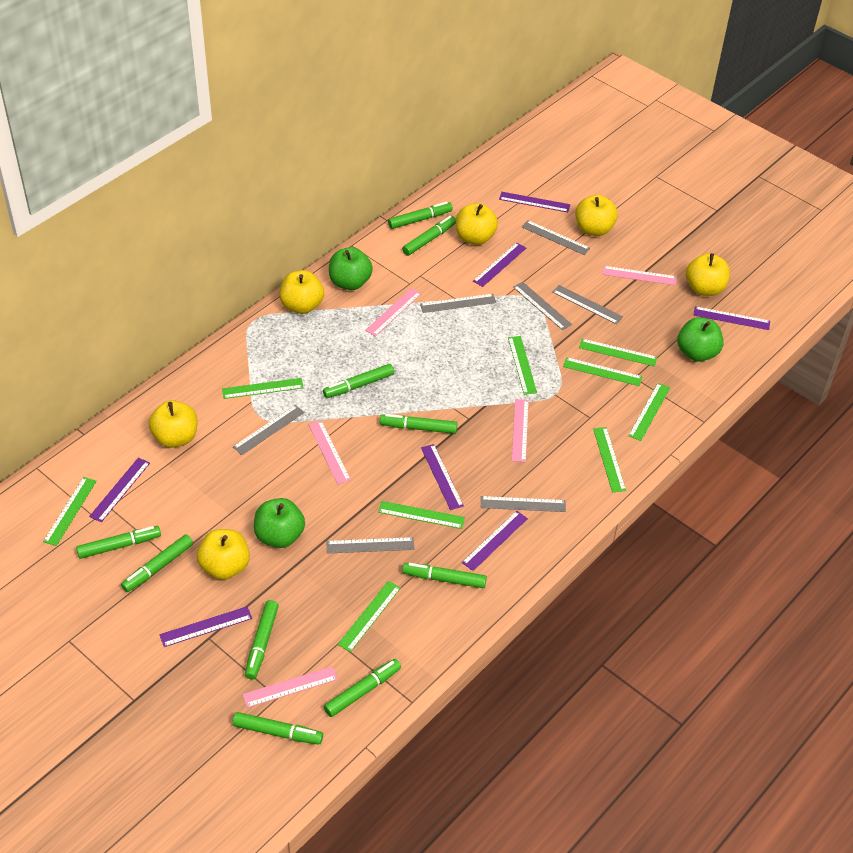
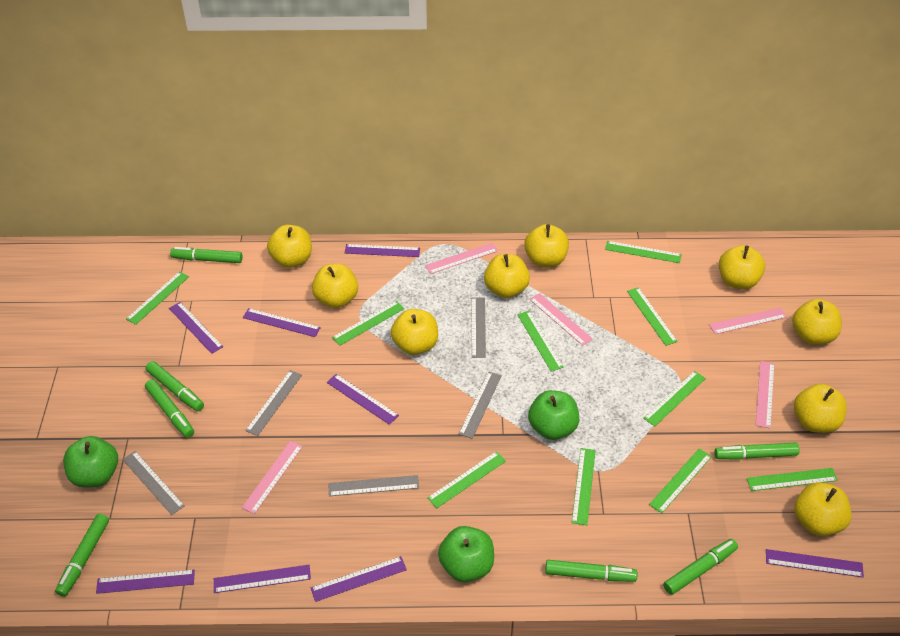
green marker: [76,526,161,559] [121,534,193,592] [232,712,323,744] [245,600,279,680] [323,364,394,398] [324,659,401,717] [380,414,457,434] [388,202,453,229] [402,216,456,256] [402,563,487,588] = 10 -> [55,514,109,597] [145,379,194,438] [146,361,204,411] [170,247,242,263] [545,560,637,582] [663,539,738,595] [714,442,800,460] = 7
green ruler: [43,477,97,546] [222,378,304,399] [338,581,401,652] [378,501,465,529] [508,336,537,395] [563,357,642,386] [579,339,657,366] [593,427,626,492] [628,383,670,441] = 9 -> [126,271,189,325] [332,301,405,346] [427,451,506,508] [517,311,564,372] [572,448,596,525] [605,241,682,263] [627,287,678,346] [643,371,706,426] [649,448,712,513] [747,468,838,491] = 10
grey ruler: [233,405,305,455] [326,537,414,554] [420,294,496,313] [481,496,566,512] [513,282,572,330] [522,220,590,255] [553,285,623,324] = 7 -> [122,451,185,515] [245,370,302,436] [328,475,419,496] [459,371,502,439] [472,297,486,358] = 5
purple ruler: [89,458,150,522] [160,606,252,647] [421,444,464,510] [462,511,528,571] [473,242,526,287] [499,192,570,212] [693,306,770,330] = 7 -> [96,570,195,594] [169,302,223,354] [214,565,311,593] [243,308,321,337] [311,556,407,602] [327,374,399,425] [345,244,420,257] [766,549,864,577] = 8
yellow apple: [148,400,198,448] [197,529,250,580] [279,270,324,314] [456,203,498,245] [575,195,618,236] [686,253,730,296] = 6 -> [267,225,312,268] [312,264,358,308] [391,309,438,355] [484,254,530,298] [524,224,569,267] [719,245,765,289] [792,299,842,345] [794,384,847,433] [794,482,852,536] = 9

